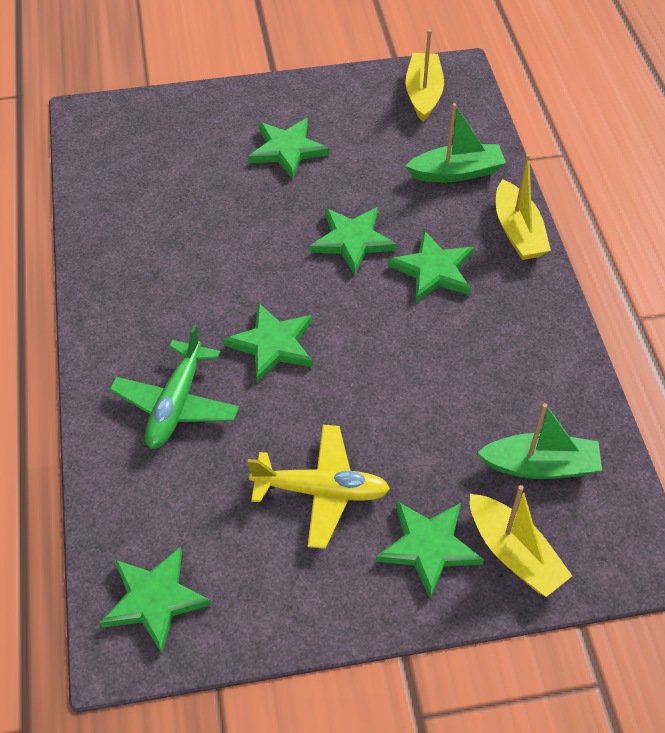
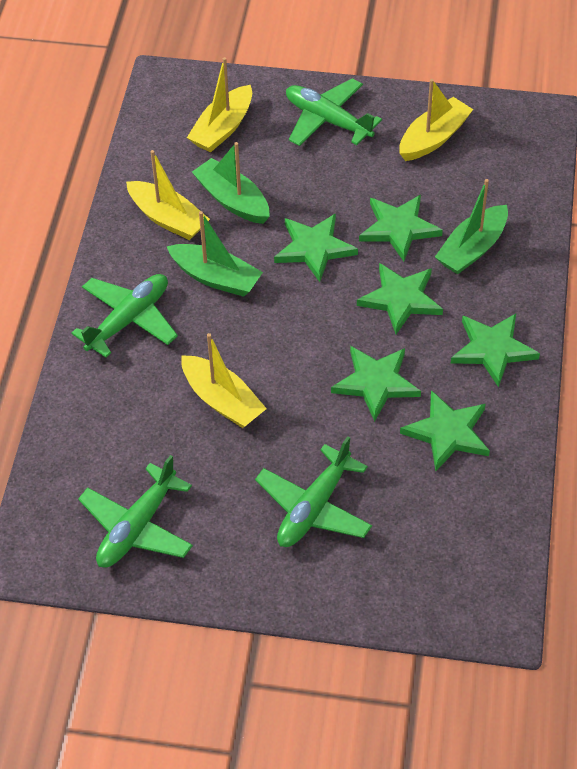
green boat: [405,103,506,182] [477,403,602,479] = 2 -> [167,211,263,297] [192,142,270,224] [435,179,508,274] = 3
green plane: [109,325,239,449] = 1 -> [71,274,178,358] [78,455,193,568] [255,436,372,547] [286,78,382,146] = 4
yellow boat: [405,30,444,122] [470,485,572,597] [496,154,551,260] = 3 -> [126,150,210,240] [181,333,267,428] [187,57,252,152] [399,79,473,161] = 4
yellow plane: [248,425,390,549] = 1 -> none = 0

